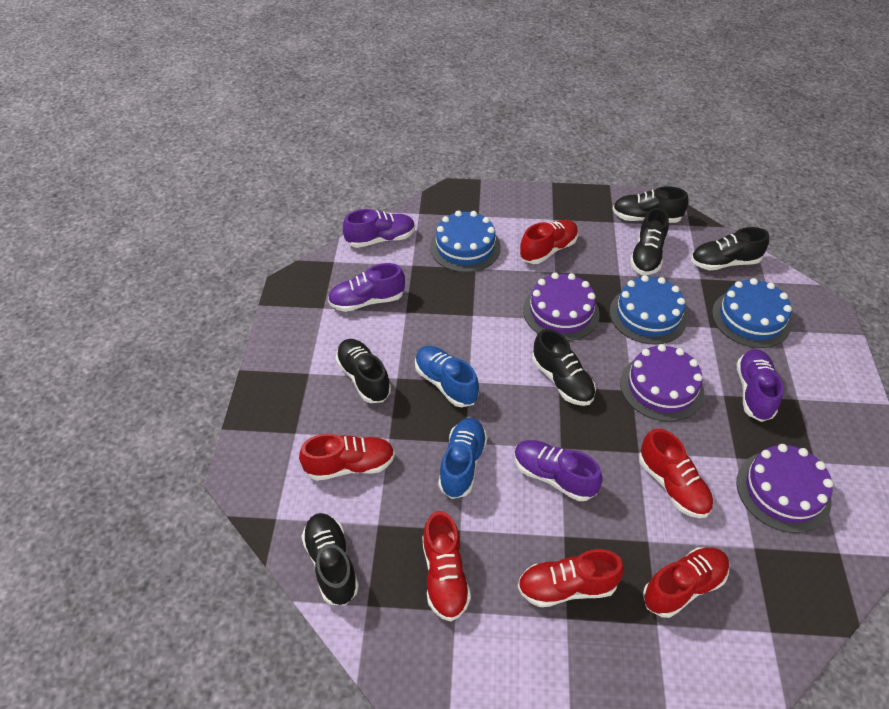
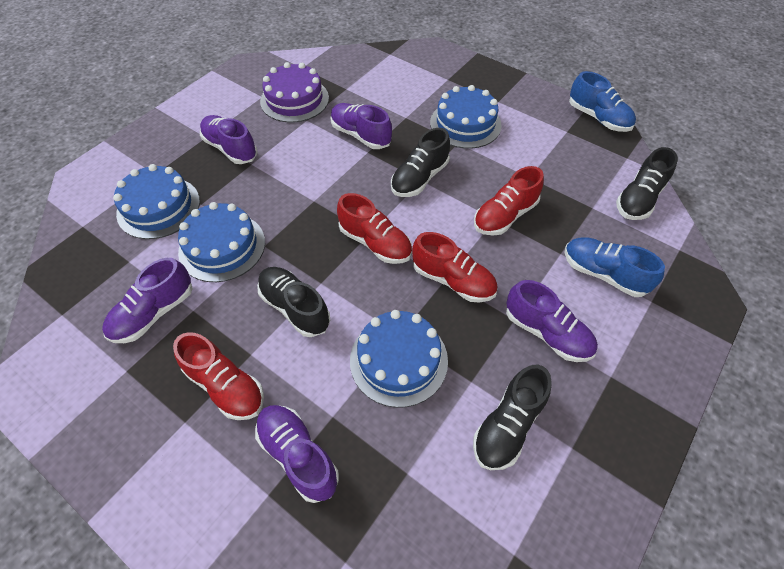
black shoe: [301,513,359,606] [335,339,391,403] [532,329,596,406] [613,186,689,223] [630,208,669,275] [691,227,769,270] = 6 -> [257,267,330,337] [391,128,450,197] [473,365,552,470] [616,147,678,220] = 4
blue cake: [430,210,501,272] [610,275,687,345] [712,278,792,348] = 3 -> [113,164,200,239] [178,202,265,282] [350,310,448,408] [430,85,502,149] = 4
purple cake: [523,272,600,341] [620,344,704,422] [737,444,833,533] = 3 -> [260,62,329,123] = 1
purple shoe: [328,263,405,312] [343,209,415,248] [514,440,603,501] [736,349,783,422] = 4 -> [102,258,193,343] [200,115,258,164] [255,405,339,503] [330,103,392,149] [506,280,598,362] = 5
red shoe: [299,433,395,481] [422,511,471,621] [517,549,624,607] [519,220,578,264] [639,429,714,518] [643,547,729,618] = 6 -> [173,332,264,420] [337,193,412,264] [412,232,498,302] [474,166,544,236] = 4

